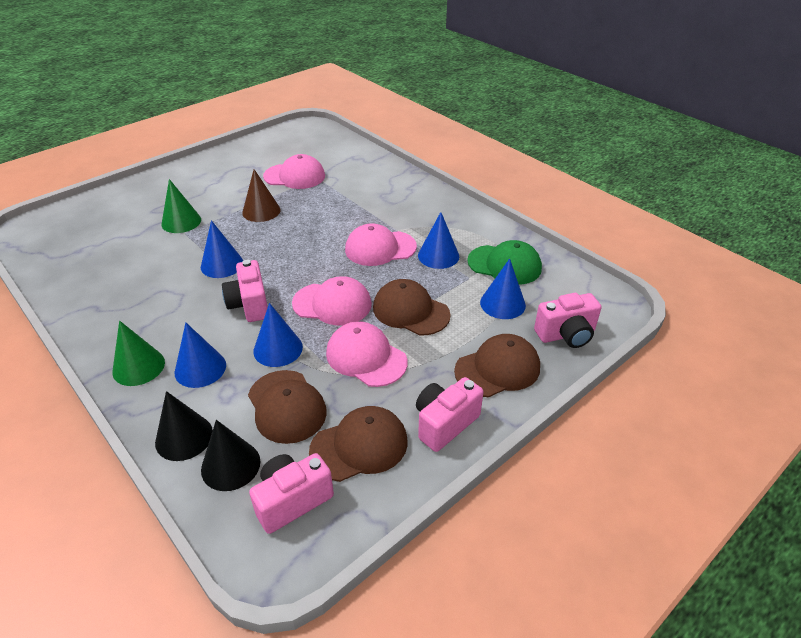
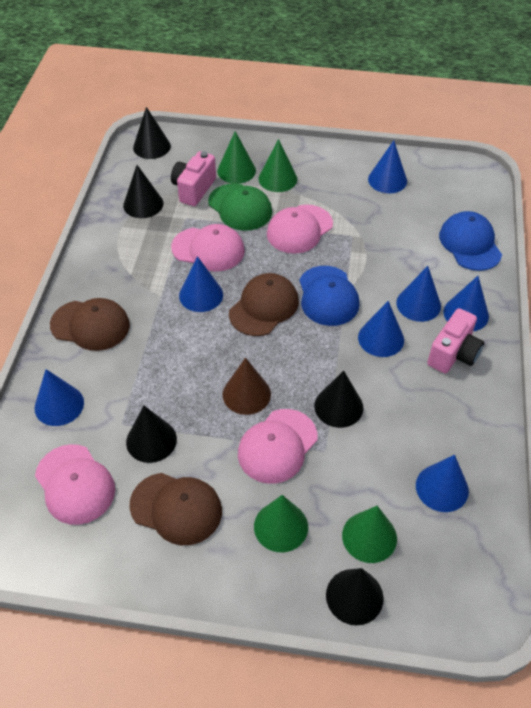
black cone: [155,391,213,461] [201,420,260,491] = 2 -> [123,165,163,218] [126,406,177,463] [133,107,171,159] [314,370,363,428] [326,568,383,625] = 5
blue cap: none = 0 -> [299,266,360,326] [439,211,502,271] = 2
blue cone: [175,322,226,388] [201,220,243,278] [253,303,303,367] [418,212,459,269] [480,258,526,319] = 5 -> [35,369,84,426] [179,256,223,312] [358,301,404,357] [368,141,407,193] [396,266,441,322] [416,455,469,512] [443,276,489,331] = 7
brown cap: [248,370,327,444] [309,406,408,482] [373,279,451,335] [454,334,540,397] = 4 -> [50,298,130,351] [129,473,222,545] [229,273,299,336] = 3
green cone: [112,321,165,386] [161,179,201,233] = 2 -> [217,131,256,184] [254,495,308,552] [258,139,297,192] [342,506,397,563] = 4
pink camera: [222,260,268,322] [249,453,334,534] [416,377,484,452] [534,293,602,348] = 4 -> [171,151,216,206] [427,308,484,373] = 2

